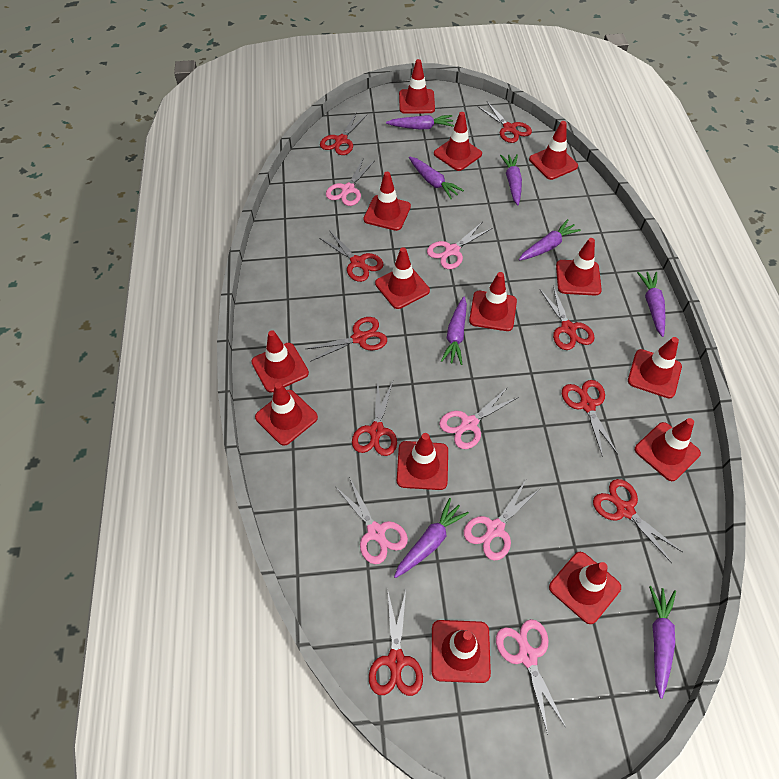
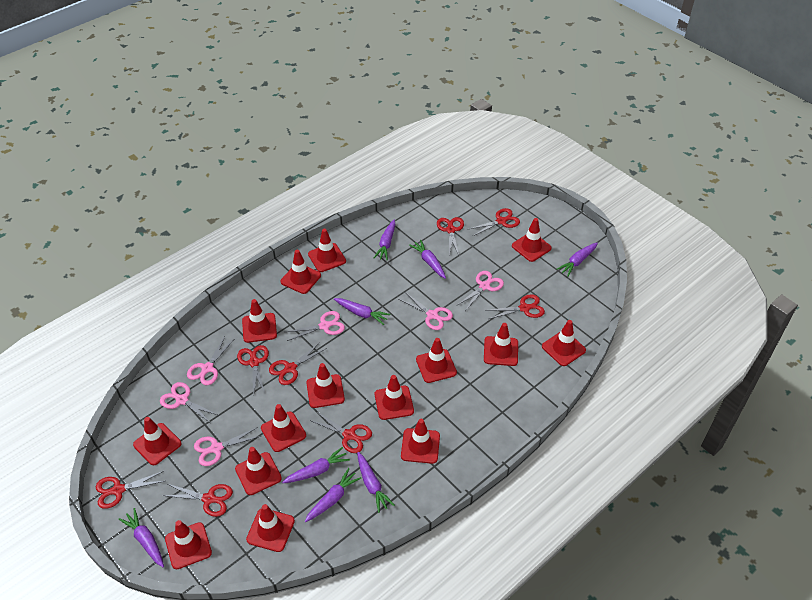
red scissors: [306,317,387,362] [319,230,383,282] [320,112,367,155] [352,382,397,456] [369,591,423,696] [477,102,532,143] [540,286,595,350] [562,380,618,457] [593,479,682,563] = 9 -> [96,471,165,509] [162,484,233,517] [237,345,269,395] [269,342,327,385] [309,411,372,453] [437,217,464,255] [467,208,520,236] [485,294,545,319] = 8
red traffic cone: [251,330,309,393] [255,382,318,446] [363,172,411,231] [375,247,430,309] [397,433,448,490] [399,59,435,114] [432,620,491,683] [434,112,482,171] [469,272,517,331] [529,121,578,180] [549,552,621,624] [556,238,602,296] [628,337,682,398] [635,418,701,481] = 14 -> [133,417,181,465] [165,520,212,569] [235,447,282,495] [242,299,277,343] [246,504,295,552] [261,404,306,452] [281,250,321,294] [306,363,345,408] [308,229,346,272] [375,375,414,420] [401,419,440,464] [416,338,457,383] [484,323,518,366] [512,218,552,262] [542,320,586,366] = 15

